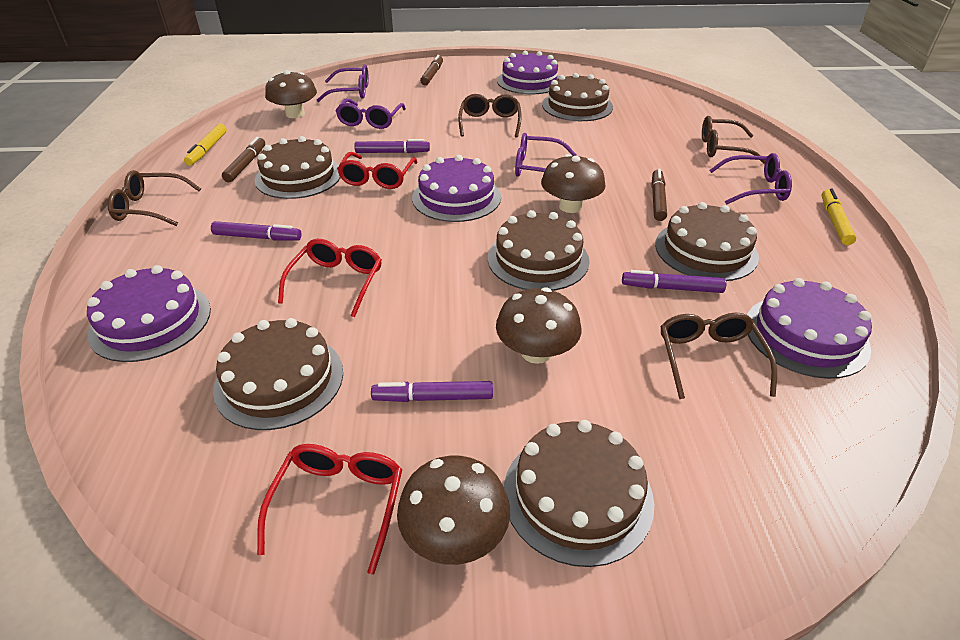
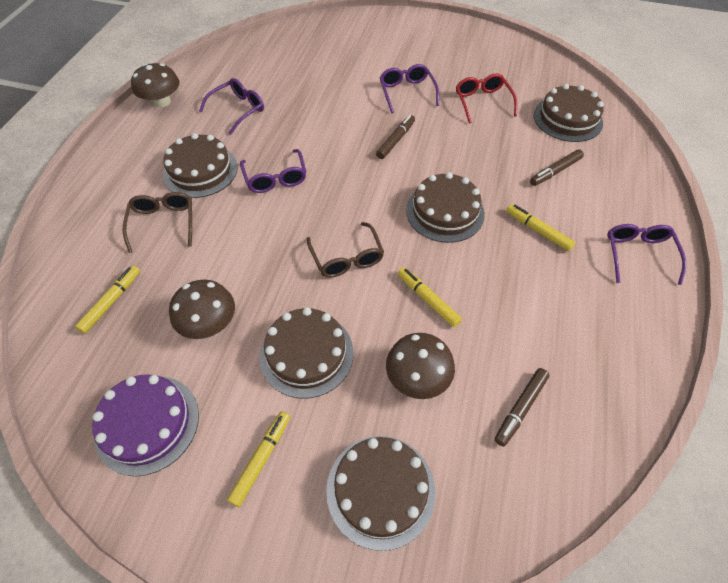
brown cake: [213,318,343,430] [255,136,341,199] [488,210,590,291] [504,420,654,567] [542,73,613,121] [655,202,759,281] = 6 -> [163,133,237,198] [259,307,353,399] [326,436,435,551] [406,172,485,243] [534,84,604,142] = 5
brown glasses: [107,170,201,226] [458,94,522,137] [661,313,777,399] [702,116,766,164] = 4 -> [122,192,192,253] [307,222,384,278] = 2
brown mushroom: [265,70,317,118] [397,456,510,565] [496,287,581,364] [541,154,605,213] = 4 -> [131,63,179,107] [169,280,235,339] [386,333,455,399] = 3
purple cake: [87,265,211,362] [412,155,501,222] [497,51,559,94] [747,278,872,379] = 4 -> [92,374,199,476] = 1
purple marker: [211,221,301,241] [354,139,430,153] [371,381,493,402] [622,270,726,293] = 4 -> none = 0
red glasses: [257,444,402,575] [278,239,382,318] [337,152,418,189] = 3 -> [456,74,517,124] = 1
yellow marker: [184,124,227,166] [821,188,857,245] = 2 -> [75,265,140,334] [227,411,290,507] [398,267,462,327] [506,204,575,251] = 4

